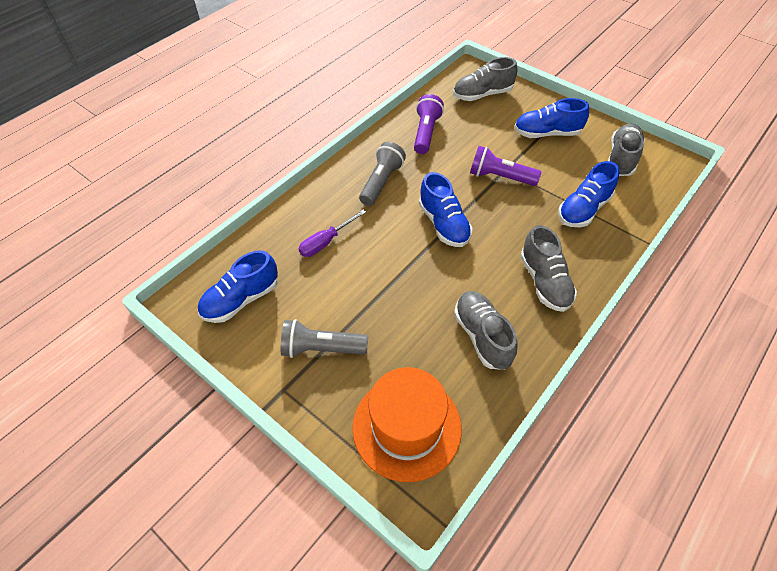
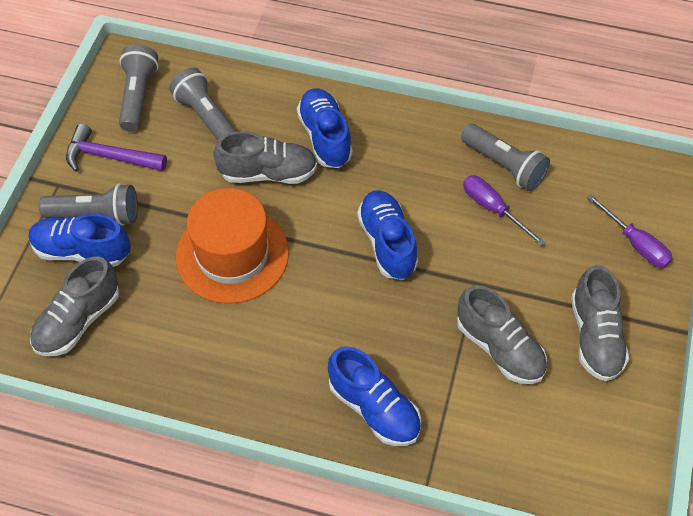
grey flashlight: [281,319,368,358] [359,142,406,206] = 2 -> [39,183,138,226] [119,44,159,132] [169,67,237,141] [461,124,550,191] = 4
purple flashlight: [414,94,444,154] [470,146,541,186] = 2 -> none = 0
purple hammer: none = 0 -> [66,124,167,172] = 1
purple screwdriver: [298,209,366,257] = 1 -> [463,175,546,246] [587,194,673,268] = 2

